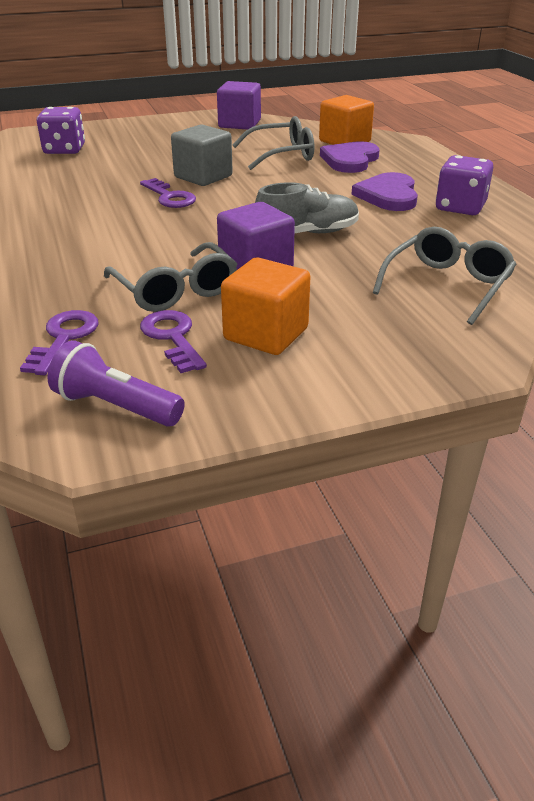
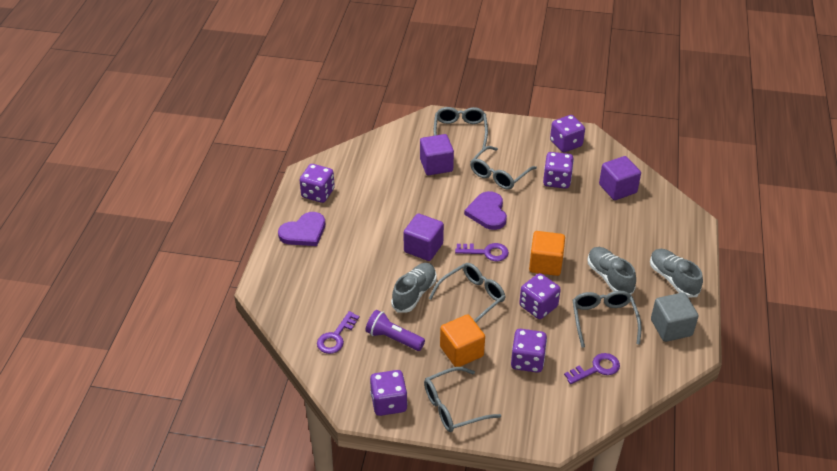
grey glasses: [104,242,237,312] [233,116,314,170] [373,227,517,325] = 3 -> [424,367,502,432] [429,263,505,323] [434,107,488,149] [470,146,537,190] [573,291,642,348] = 5
grey shoe: [255,182,359,234] = 1 -> [391,263,436,313] [588,247,636,295] [650,249,703,298] = 3
purple cube: [217,81,261,129] [217,202,295,270] = 2 -> [404,213,444,261] [420,134,454,175] [599,156,641,200] = 3
purple dice: [37,107,85,154] [436,155,493,215] = 2 -> [300,164,335,203] [370,370,407,416] [511,329,547,373] [519,273,561,319] [543,152,574,189] [550,115,585,152] = 6

